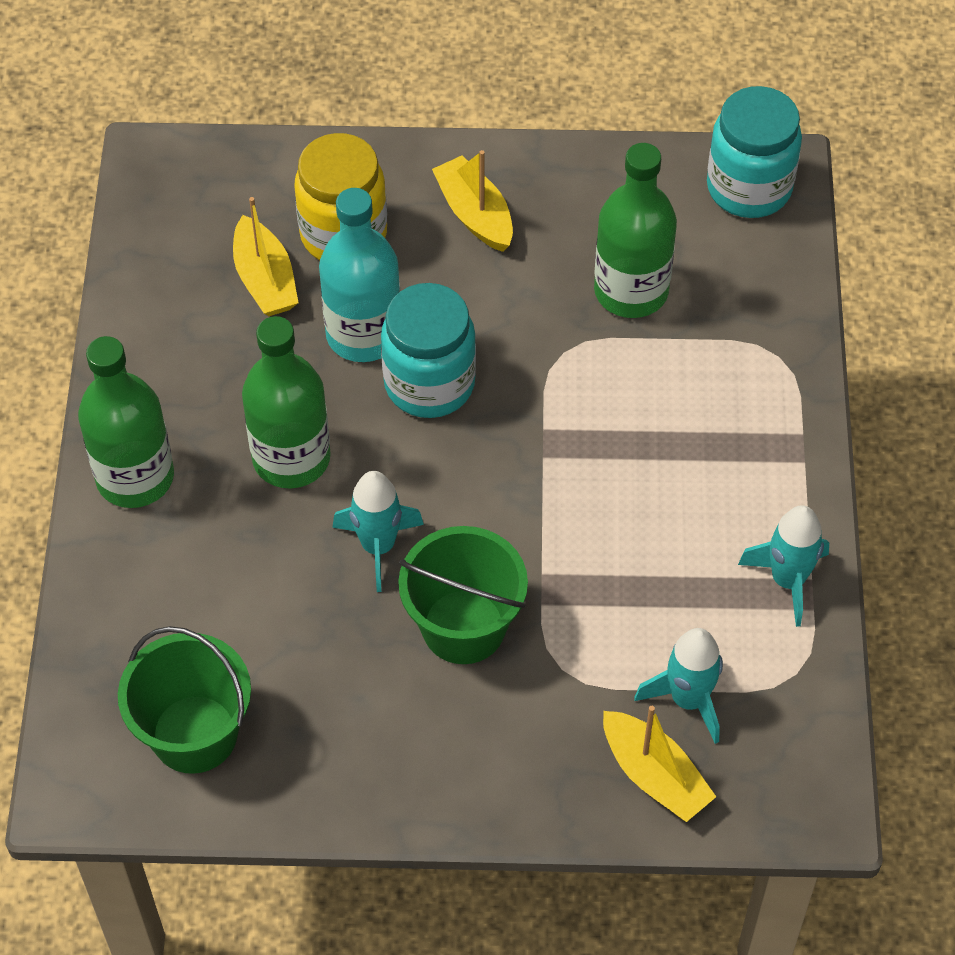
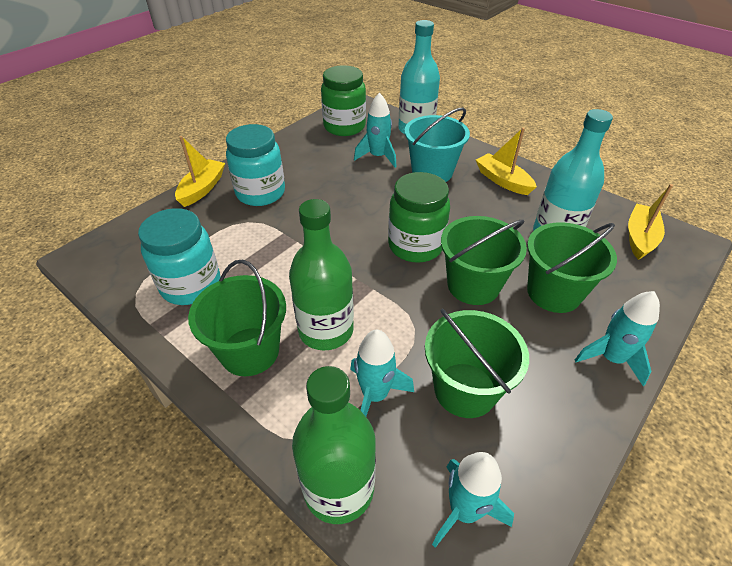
green bottle: [78,336,174,508] [242,316,331,489] [594,143,677,318] = 3 -> [289,199,354,351] [292,366,376,524] = 2
green bucket: [118,626,251,774] [398,526,528,664] = 2 -> [188,260,286,376] [425,309,529,418] [441,216,527,305] [527,222,617,313] = 4
green jar: none = 0 -> [321,65,366,136] [388,172,450,263] = 2
turquoise bottle: [319,188,400,362] = 1 -> [398,20,440,135] [533,109,613,231] = 2
turquoise bucket: none = 0 -> [404,108,470,182] = 1
turquoise rocket: [332,471,424,592] [634,628,723,744] [738,505,829,627] = 3 -> [350,330,414,416] [354,93,397,168] [432,452,514,548] [575,291,660,386] = 4
yellow jar: [294,133,387,260] = 1 -> none = 0

